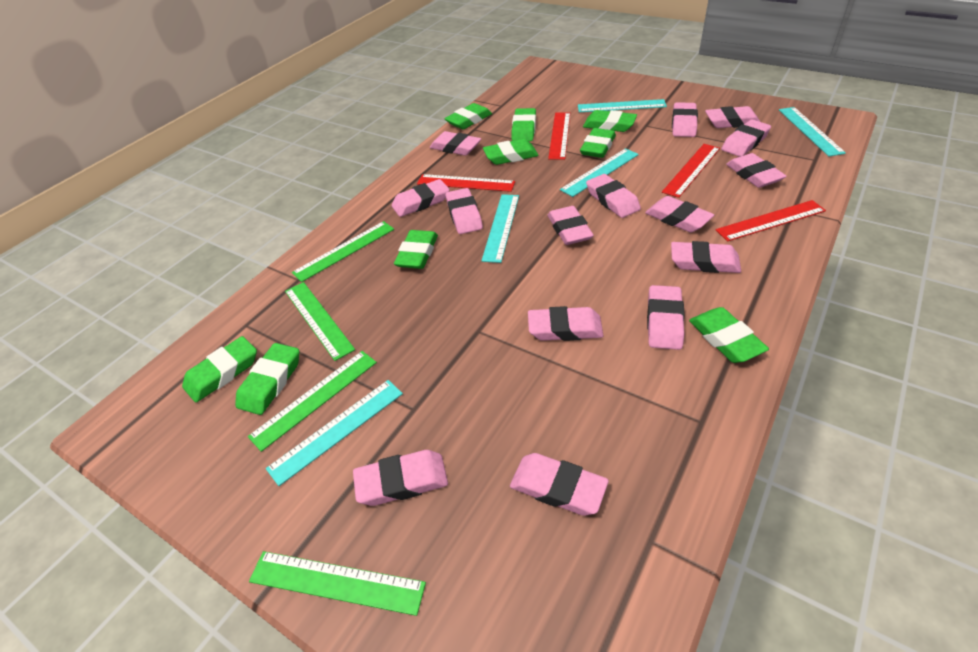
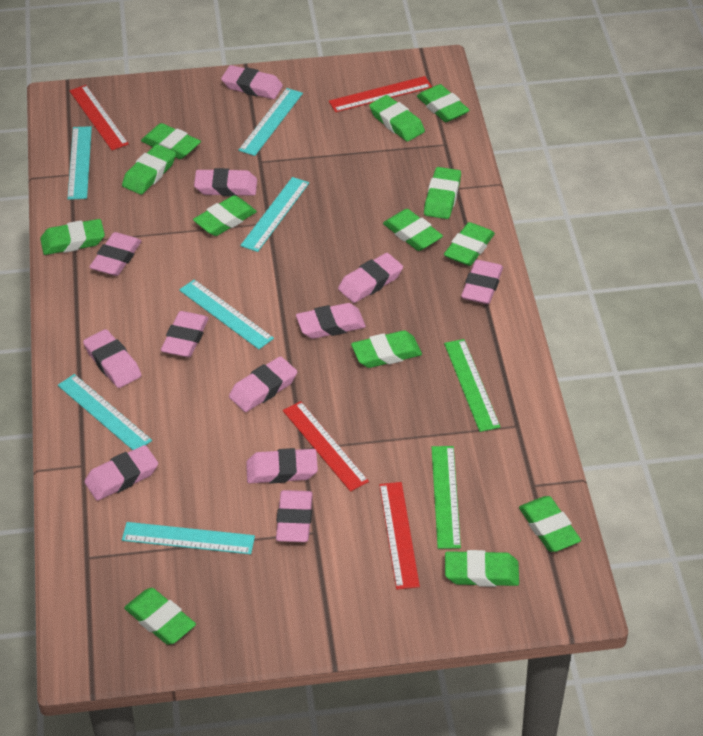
green eraser: [182,336,257,403] [235,343,299,415] [394,230,438,269] [445,103,492,129] [483,139,539,165] [511,108,536,142] [580,128,616,158] [583,110,637,132] [689,307,769,363] = 9 -> [40,219,105,255] [122,144,176,195] [124,588,196,645] [141,123,201,159] [193,195,257,236] [351,330,422,368] [369,95,425,142] [383,209,443,251] [417,84,470,122] [424,167,461,219] [444,222,495,266] [445,550,519,587] [519,496,581,552] = 13
green ruler: [248,351,377,452] [249,551,426,616] [285,282,355,361] [292,221,394,282] = 4 -> [431,446,461,549] [444,339,500,432] = 2
pink eraser: [353,450,448,506] [392,179,449,217] [430,131,481,156] [446,188,483,234] [510,453,609,516] [528,306,604,341] [548,206,594,245] [586,174,641,218] [645,196,714,233] [647,285,685,350] [671,241,741,273] [672,102,698,137] [705,106,760,128] [721,119,771,157] [726,153,787,188] = 15 -> [83,329,141,388] [84,445,158,501] [90,232,142,276] [161,311,209,357] [194,168,257,196] [221,65,283,99] [229,356,297,412] [246,448,318,484] [276,490,313,542] [296,303,366,339] [338,253,403,303] [461,260,503,304] = 12
turquoise ruler: [266,380,403,486] [481,194,519,263] [560,148,639,197] [578,99,667,112] [779,107,846,156] = 5 -> [58,374,152,450] [68,126,92,200] [122,522,255,554] [179,279,274,349] [238,88,303,156] [240,177,309,252] = 6

